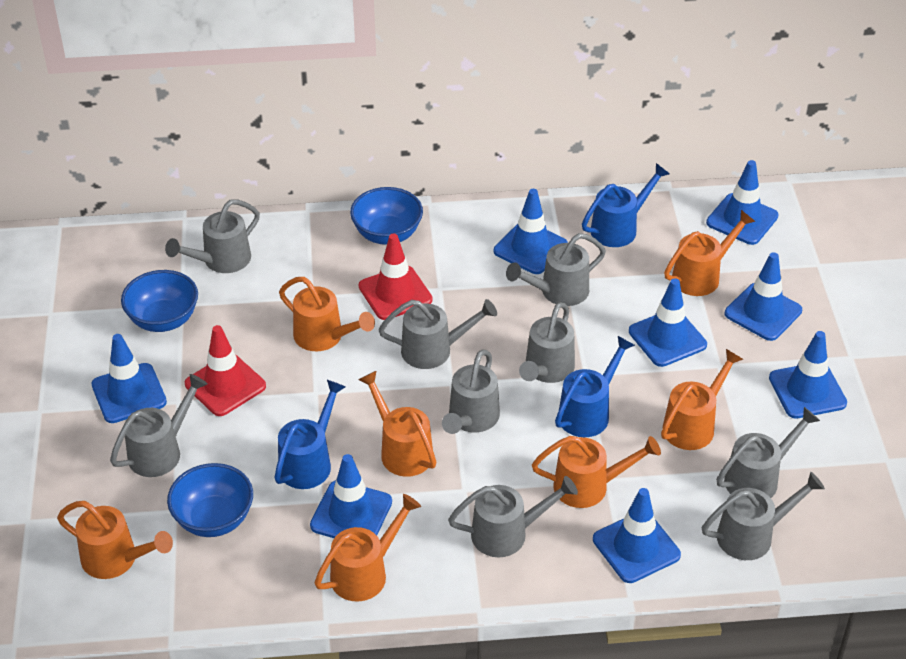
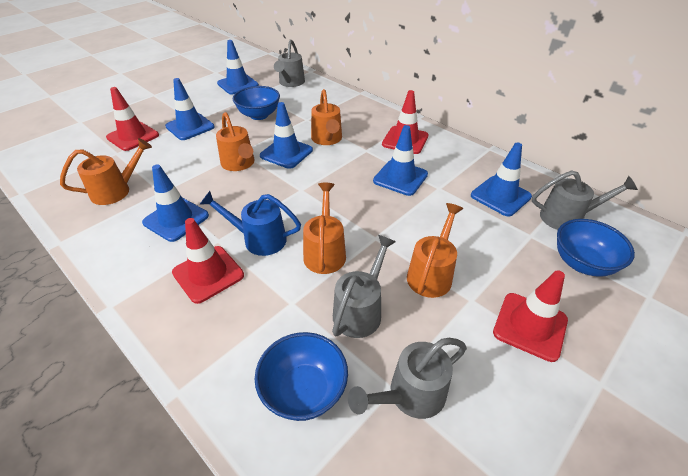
blue traffic cone: [92,334,167,423] [310,454,392,538] [494,189,568,274] [593,488,681,583] [629,278,707,367] [706,160,779,245] [725,252,802,341] [769,331,847,419] = 8 -> [142,165,209,242] [165,78,215,140] [217,40,259,95] [260,102,313,169] [373,125,428,196] [471,142,532,217] = 6
blue watering can: [274,380,346,489] [555,336,635,437] [582,163,670,247] = 3 -> [200,191,301,256] = 1
grey watering can: [110,374,207,477] [165,200,260,273] [378,299,497,369] [442,350,500,434] [448,476,578,557] [506,233,606,306] [519,302,575,383] [702,472,825,560] [716,407,820,498] = 9 -> [274,39,305,87] [332,235,396,338] [348,338,467,419] [532,170,638,230] = 4
orange watering can: [57,501,173,579] [279,277,375,351] [314,494,421,601] [358,371,436,477] [532,436,661,508] [661,349,743,450] [664,210,756,296] = 7 -> [60,138,152,205] [216,112,254,171] [303,183,346,274] [311,89,342,145] [407,203,463,298] = 5
red traffic cone: [185,325,266,416] [359,234,433,320] = 2 -> [106,87,159,151] [172,218,244,304] [382,90,429,154] [493,270,568,362] = 4

